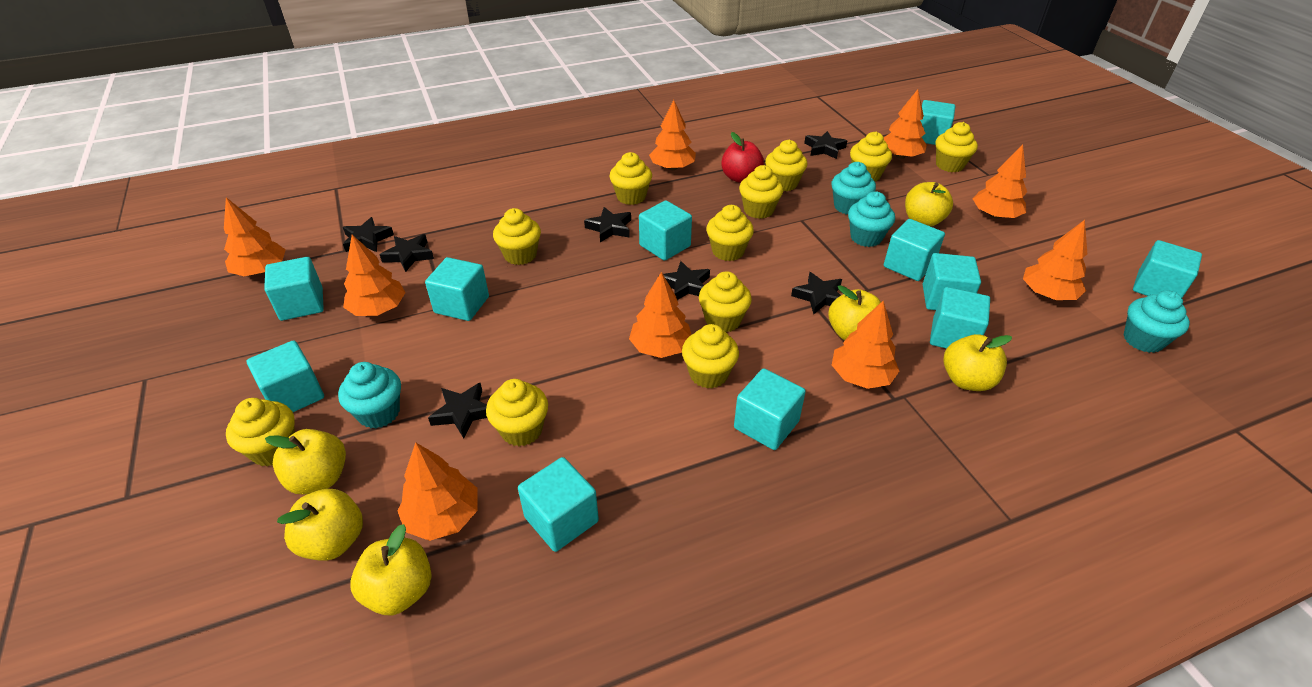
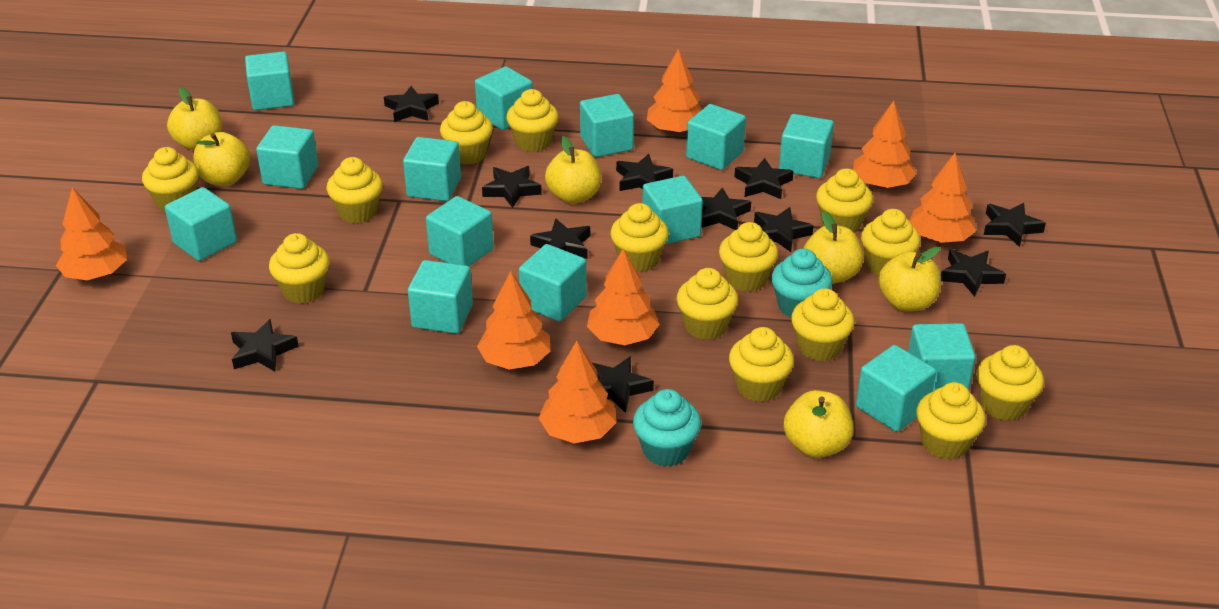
black star: [343,217,394,252] [380,234,434,272] [428,383,487,438] [584,207,631,242] [658,261,710,300] [791,272,842,314] [804,131,847,159] = 7 -> [231,319,299,372] [384,86,439,122] [482,166,542,208] [530,218,590,259] [592,356,654,413] [616,154,673,191] [701,187,751,230] [734,158,794,199] [754,207,814,252] [941,249,1006,297] [984,203,1046,247] = 11
orange tree: [224,197,286,276] [343,235,406,316] [397,442,478,541] [629,272,692,358] [649,100,696,170] [832,301,900,389] [884,89,927,159] [973,145,1027,219] [1023,220,1087,300] = 9 -> [56,187,127,280] [477,271,551,370] [539,341,617,443] [587,248,660,345] [647,49,702,134] [853,101,916,188] [909,153,976,243] = 7
red apple: [721,132,764,183] = 1 -> none = 0
turquoise cube: [247,340,324,412] [264,257,324,321] [425,257,489,321] [518,457,599,552] [639,200,692,261] [734,368,806,450] [884,219,945,281] [920,100,955,145] [923,253,981,310] [930,287,990,349] [1133,240,1202,298] = 11 -> [165,187,237,261] [245,51,294,110] [256,125,318,189] [403,137,461,201] [408,260,473,334] [426,196,494,266] [475,66,533,130] [519,244,587,322] [580,94,634,157] [642,176,703,244] [686,104,746,170] [779,114,834,178] [856,345,936,432] [908,323,976,391] = 14
turquoise cupcake: [338,362,401,428] [832,162,876,214] [848,191,895,247] [1123,290,1190,353] = 4 -> [633,389,701,467] [771,248,832,318] = 2
yellow cupcake: [226,398,295,467] [486,379,548,446] [493,208,541,265] [609,152,652,205] [682,324,739,388] [699,271,752,333] [706,205,754,261] [739,165,783,219] [765,140,807,191] [850,132,892,181] [935,122,978,172] = 11 -> [142,147,199,212] [269,233,330,303] [327,157,383,223] [440,101,493,165] [506,89,558,152] [610,203,669,272] [677,268,738,340] [719,222,778,292] [729,327,794,402] [791,288,854,361] [816,169,873,233] [861,209,920,275] [917,382,985,460] [976,345,1044,421] = 14

